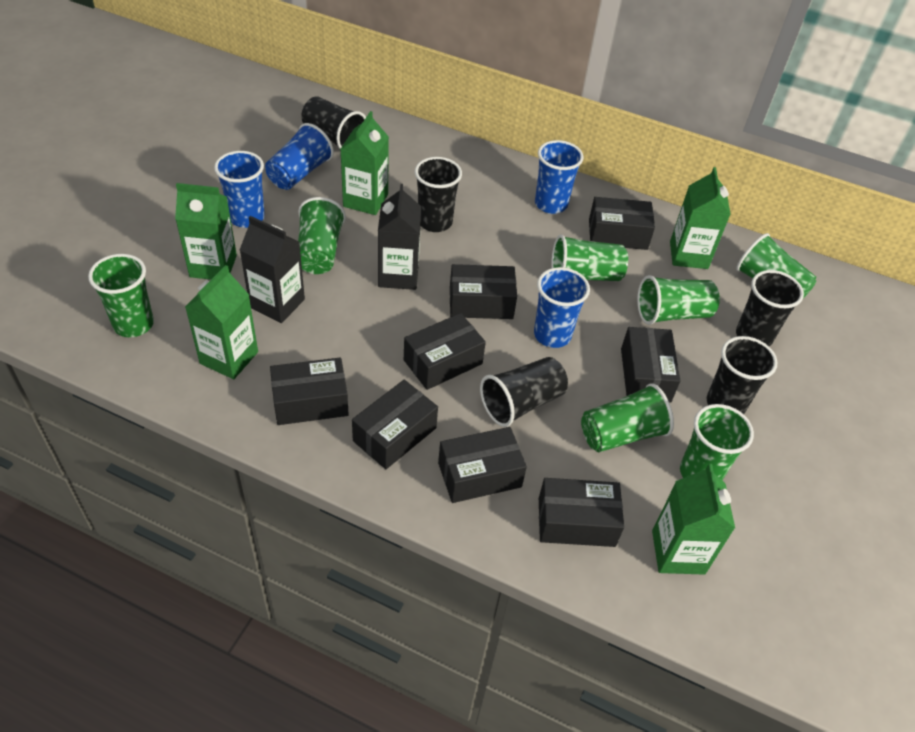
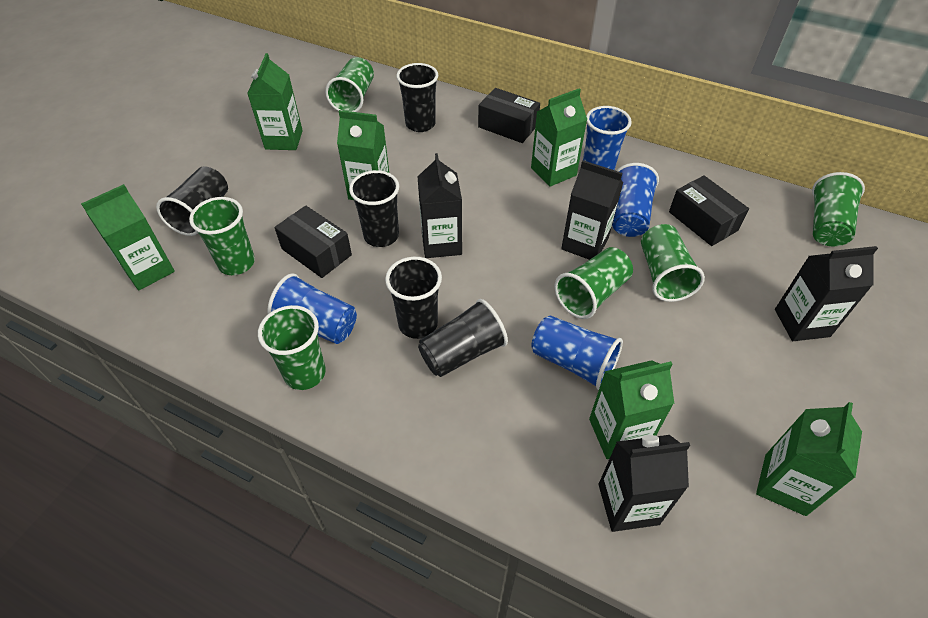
black box: [270,358,349,425] [352,380,438,469] [404,313,486,390] [438,427,527,503] [450,264,517,319] [539,478,624,547] [589,197,655,250] [621,327,680,403] = 8 -> [274,205,352,278] [478,88,540,143] [669,175,749,246] = 3
black carton: [240,216,305,323] [378,184,421,290] = 2 -> [417,153,462,258] [561,160,623,260] [598,435,690,532] [775,246,878,341] = 4
green carton: [175,183,237,280] [185,265,258,379] [341,111,389,215] [652,464,735,575] [670,167,731,269] = 5 -> [81,184,175,290] [247,53,303,150] [337,110,389,200] [531,88,587,187] [589,360,674,459] [756,402,862,516] = 6
green cup: [88,254,154,337] [298,197,346,274] [551,234,628,281] [581,383,674,452] [637,275,720,325] [680,404,754,480] [736,233,816,298] = 7 -> [189,197,255,275] [258,305,326,390] [325,57,374,112] [555,247,633,319] [641,224,705,302] [812,172,865,246] = 6

